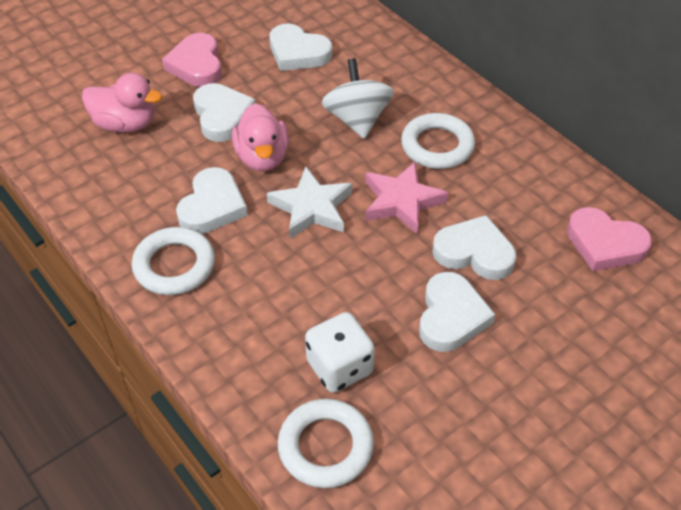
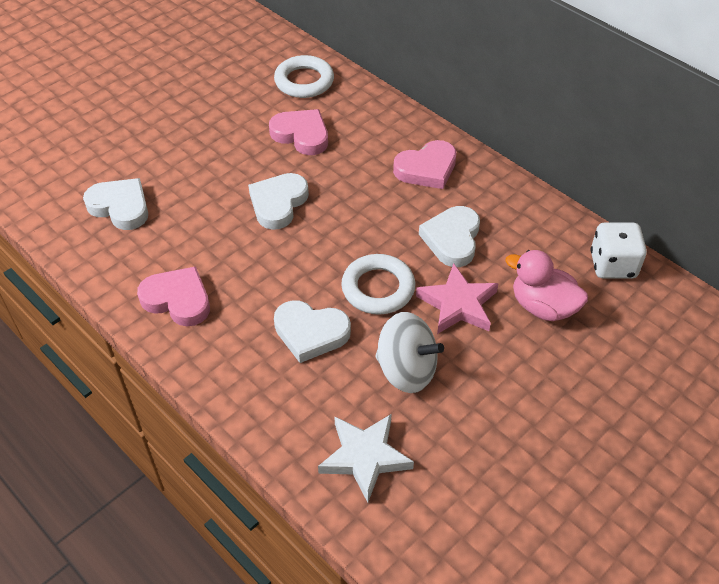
pink duck: [82,73,162,133] [232,103,289,171] = 2 -> [505,250,588,321] = 1
pink heart: [162,33,222,87] [567,207,652,271] = 2 -> [137,266,210,326] [269,109,328,155] [393,140,457,189] = 3
white heart: [176,167,248,234] [193,83,256,142] [270,24,332,71] [419,272,495,352] [432,215,516,280] = 5 -> [83,178,148,230] [248,173,309,230] [274,300,351,363] [419,206,480,267] = 4
white ring: [132,227,215,295] [278,399,374,488] [401,113,475,169] = 3 -> [274,55,334,98] [341,254,415,315] = 2

